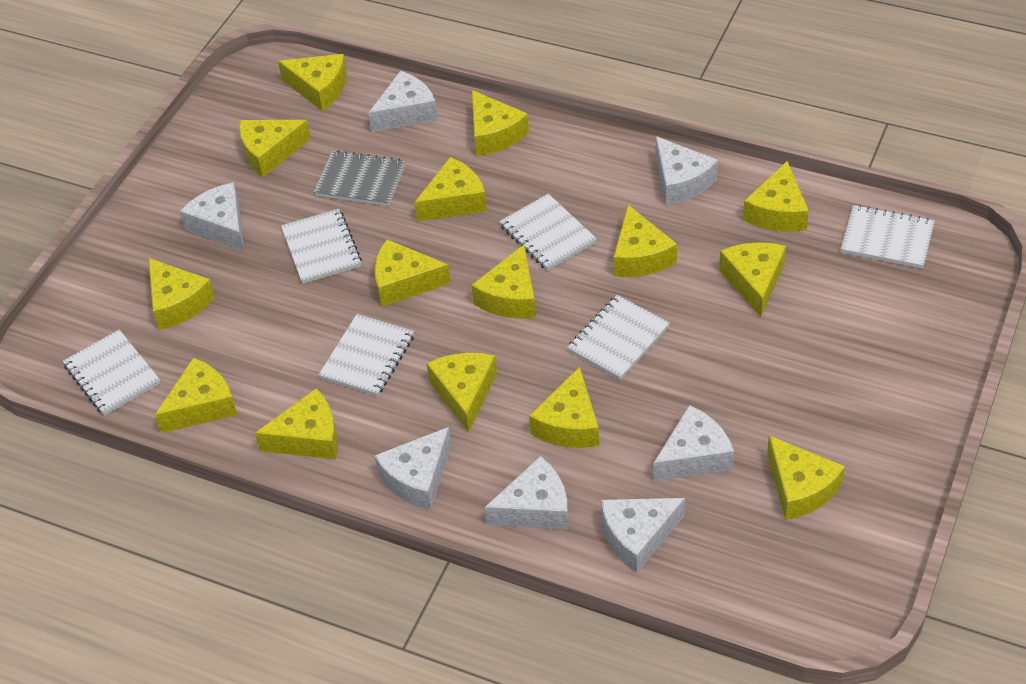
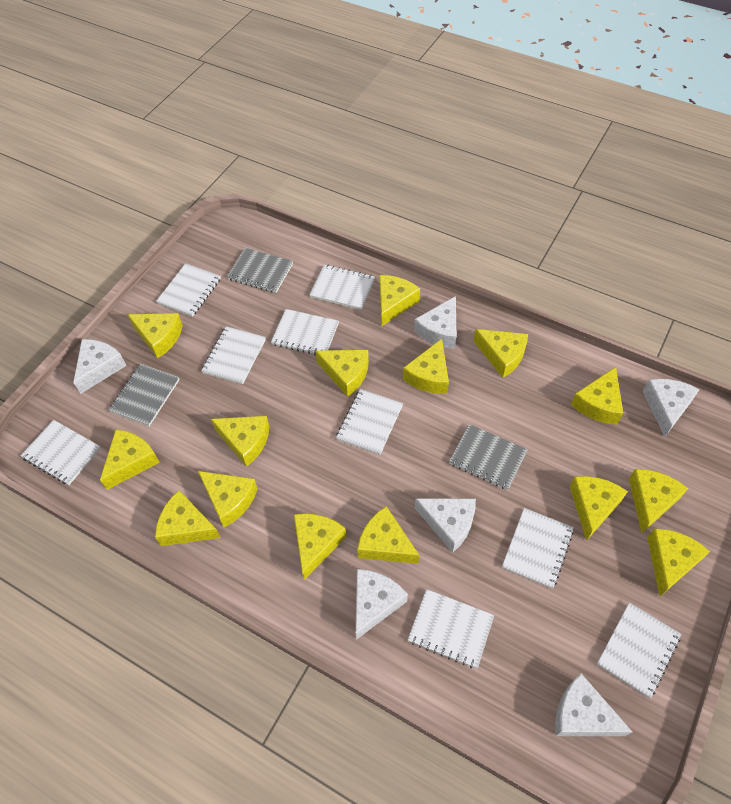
grey notebook: [314,150,406,206] = 1 -> [109,364,180,426] [227,248,293,293] [449,424,528,490] = 3
white cheese: [180,182,244,251] [368,71,437,132] [374,427,451,510] [484,456,568,530] [601,498,685,573] [653,405,734,481] [656,136,718,205] = 7 -> [73,339,127,394] [356,569,408,640] [414,296,456,349] [415,498,476,553] [555,673,632,736] [643,379,700,437] = 6
white notebook: [63,330,160,416] [281,209,362,284] [319,314,414,396] [499,194,597,271] [567,295,670,380] [841,205,935,269] = 6 -> [21,420,101,485] [156,263,221,317] [201,326,266,384] [271,309,339,355] [309,264,375,310] [336,389,403,455] [408,589,494,669] [502,508,574,589] [597,603,681,698] = 9

